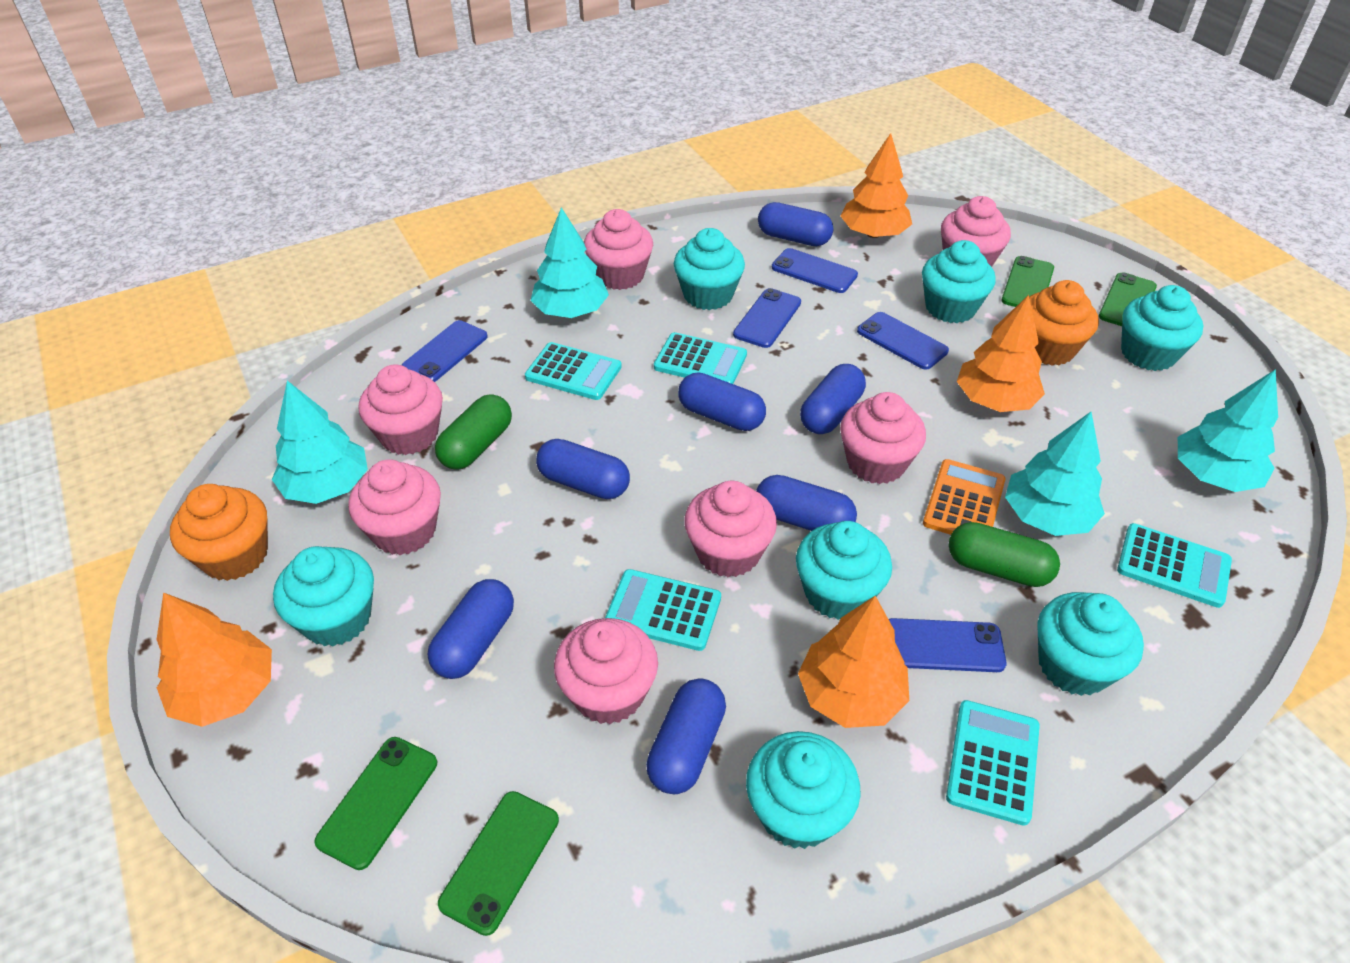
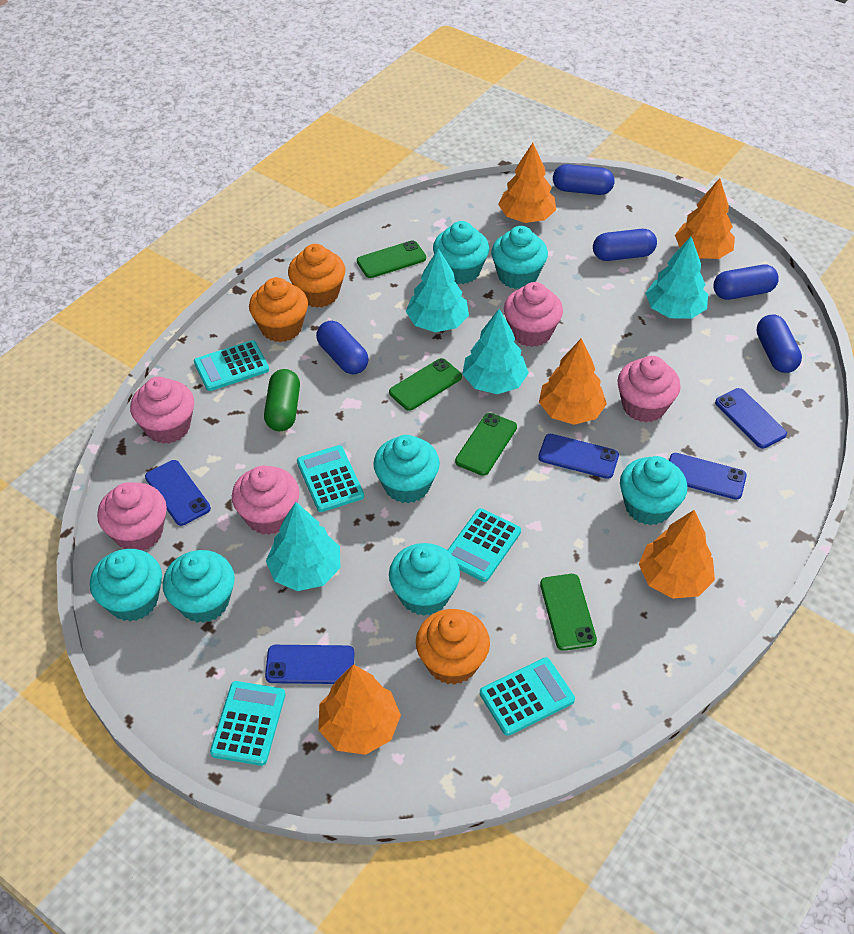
blue capsule: [428,579,514,679] [536,439,630,499] [646,678,726,795] [678,372,766,431] [756,475,857,531] [758,202,834,246] [800,364,866,434] = 7 -> [316,321,369,374] [553,164,615,195] [593,229,657,261] [713,265,779,300] [756,315,802,373] = 5
green capsule: [435,394,512,470] [949,522,1060,587] = 2 -> [264,369,300,431] = 1
orange calculator: [923,459,1006,535] = 1 -> none = 0
orange cupcake: [170,484,268,581] [1029,280,1099,366] = 2 -> [249,277,308,342] [288,244,345,308] [416,609,490,685] = 3
orange tree: [156,592,272,727] [798,596,909,728] [841,133,912,238] [957,295,1045,412] = 4 -> [318,664,401,755] [498,143,556,223] [539,339,607,425] [639,510,715,599] [675,178,735,259] = 5
pink cupcake: [348,459,441,555] [358,364,443,455] [554,618,658,724] [584,209,653,290] [684,481,777,577] [840,392,926,484] [941,196,1011,267] = 7 -> [97,482,167,551] [130,377,194,444] [232,465,300,535] [504,282,563,347] [617,356,681,422] = 5

